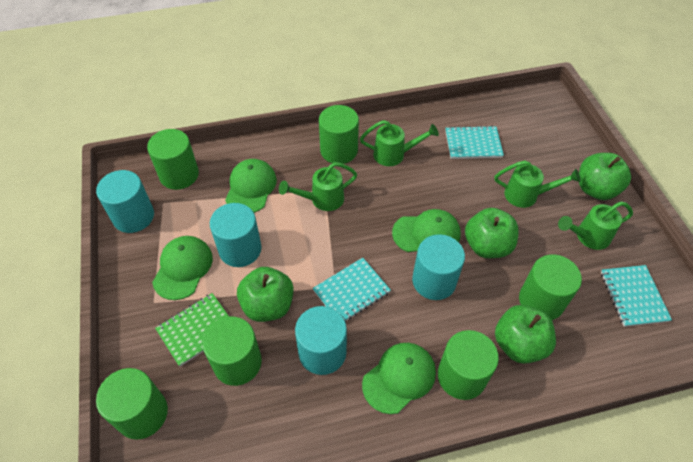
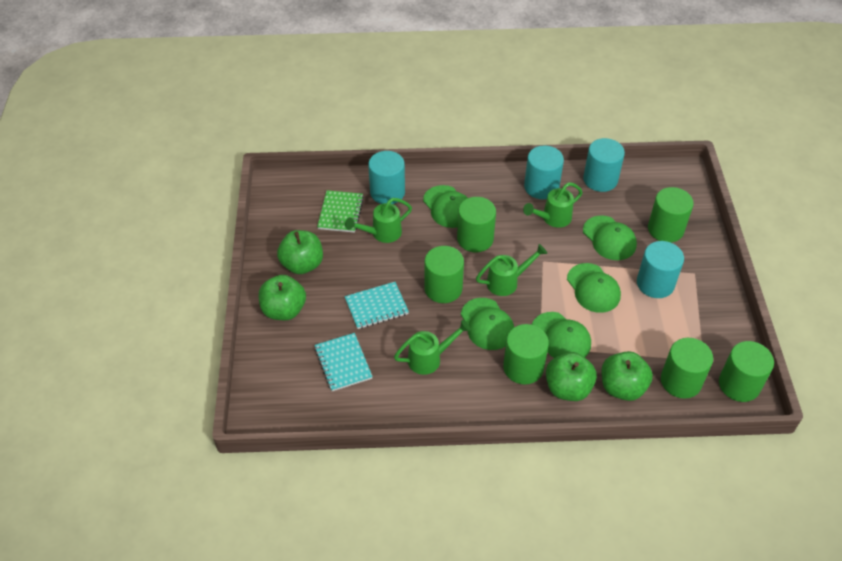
green cap: [152,236,213,300] [225,159,277,213] [362,343,436,414] [392,209,461,252] = 4 -> [423,185,467,228] [461,298,514,350] [532,312,591,358] [567,263,621,313] [583,215,637,260] = 5
turquoise notebook: [313,258,391,323] [445,126,504,159] [601,265,672,327] = 3 -> [315,333,373,391] [345,282,409,329] = 2

